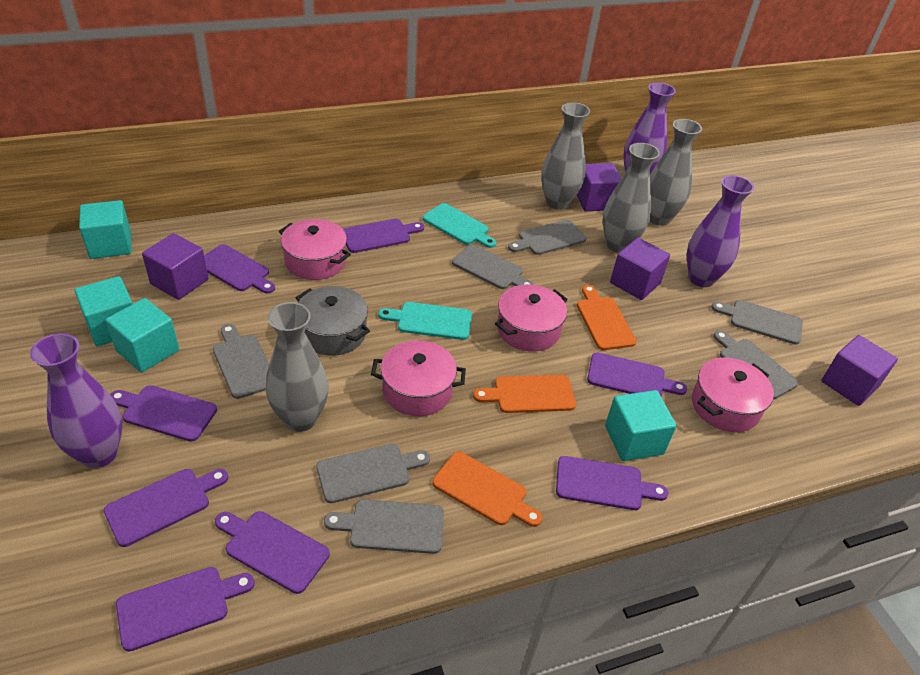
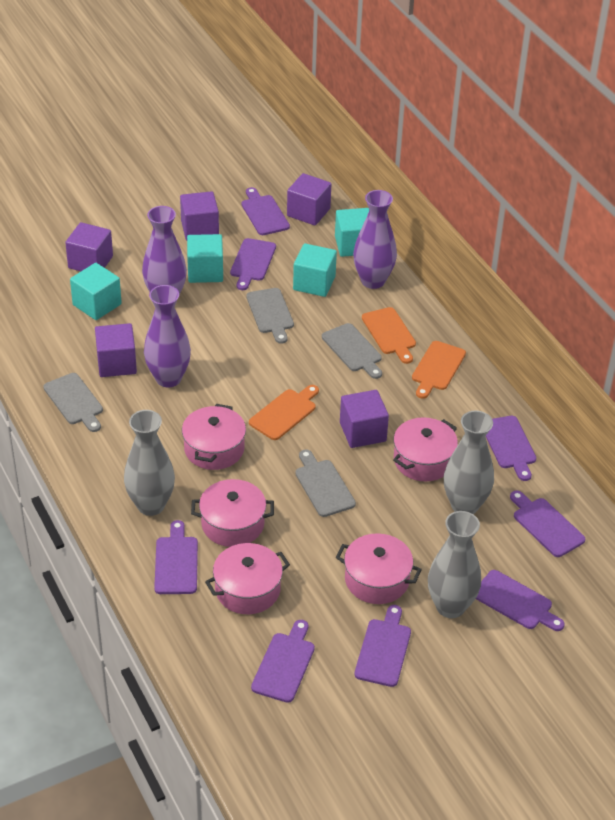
grey cutting board: [213,324,269,399] [316,444,430,503] [324,499,444,554] [452,244,534,289] [508,220,586,255] [711,300,803,345] [713,330,799,399] = 7 -> [43,373,103,432] [246,288,294,344] [295,449,356,517] [322,323,382,379] = 4
grey pot: [296,286,370,356] = 1 -> none = 0
grey vase: [266,302,328,432] [541,102,590,210] [603,143,660,253] [650,119,702,226] = 4 -> [124,410,175,516] [428,511,481,618] [444,411,494,514] = 3
pink pot: [279,219,351,280] [371,341,466,416] [495,284,568,352] [692,357,774,432] = 4 -> [182,404,246,470] [191,479,274,547] [205,543,290,614] [336,533,422,604] [393,417,458,481] = 5
purple cube: [142,233,209,300] [577,163,622,211] [610,238,670,300] [821,335,898,406] = 4 -> [65,222,113,271] [95,323,137,377] [180,191,219,241] [287,173,331,226] [340,390,389,448] = 5
turquoise cutting board: [378,302,472,340] [423,203,496,248] = 2 -> none = 0

